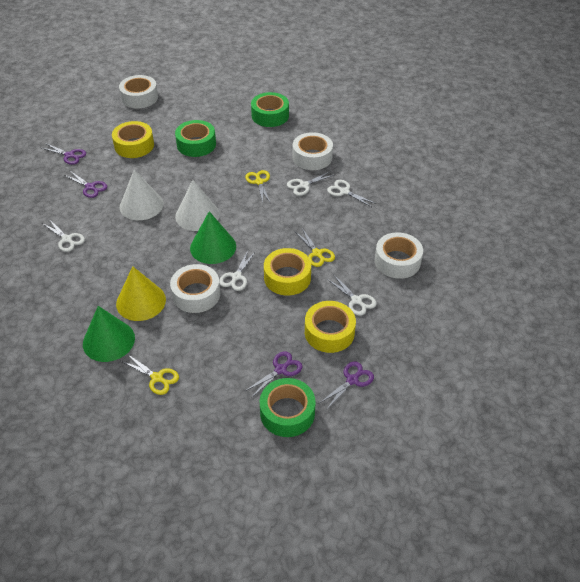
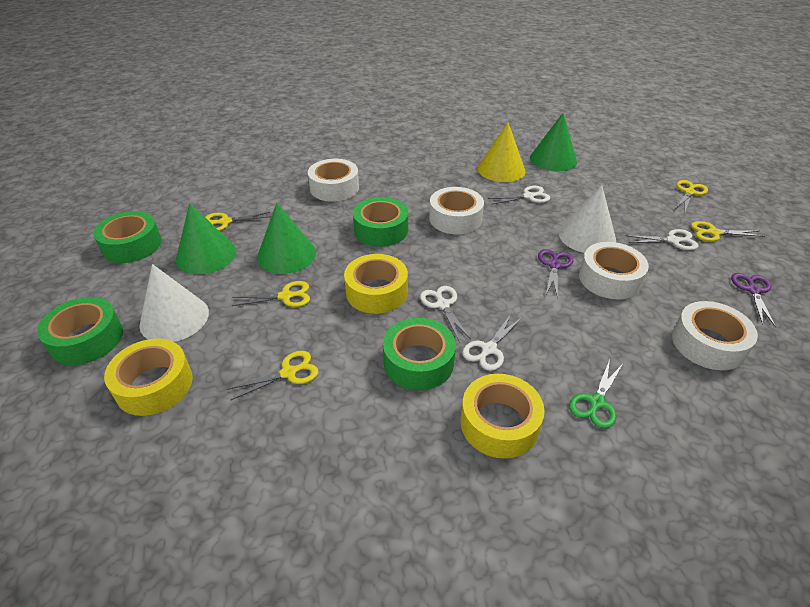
green cone: [83,306,135,362] [190,211,236,264] = 2 -> [176,203,236,274] [257,203,316,274] [530,113,577,171] = 3
green scissors: none = 0 -> [569,359,623,429] = 1
green tape: [175,120,216,157] [251,92,289,127] [260,378,316,437] = 3 -> [37,297,123,365] [93,211,162,263] [353,197,408,247] [383,318,456,390] = 4
purple scissors: [42,143,86,165] [64,170,107,198] [245,351,302,398] [320,361,374,410] = 4 -> [538,249,573,298] [731,273,776,327] = 2
white scissors: [42,218,85,252] [219,250,256,291] [287,171,334,196] [327,180,376,207] [327,274,377,316] = 5 -> [420,286,471,340] [462,314,522,371] [488,186,550,205] [626,229,698,250] = 4
yellow scissors: [121,354,179,395] [245,170,270,202] [296,228,335,267] = 3 -> [205,212,271,231] [227,351,319,400] [232,281,310,307] [675,180,708,211] [691,221,764,242] = 5

